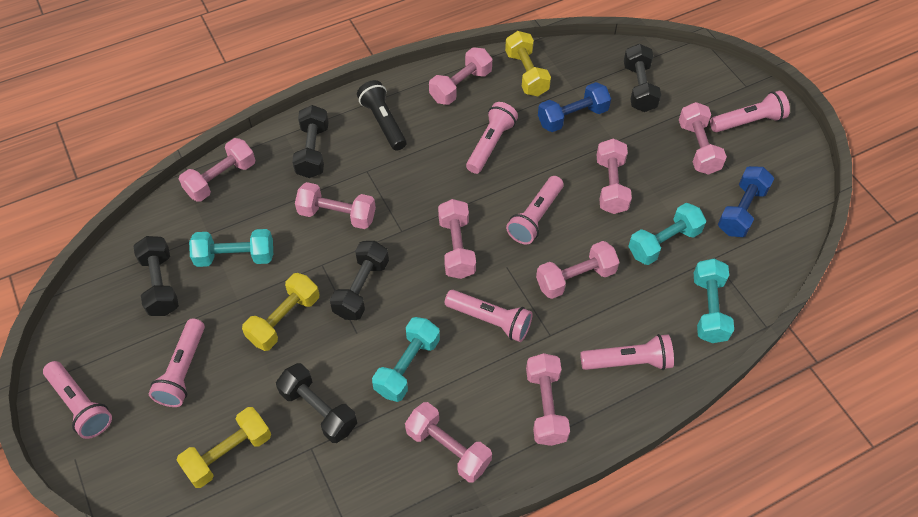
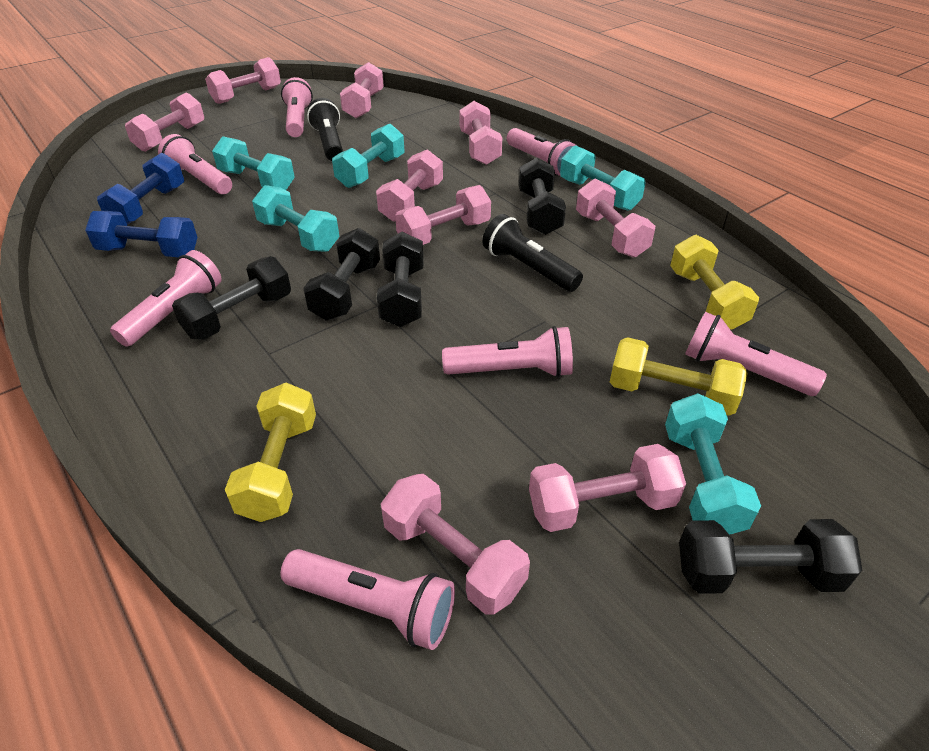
black flashlight: [357,80,407,151] = 1 -> [307,98,343,161] [482,214,583,292] = 2
turquoise dumbbell: [189,229,273,267] [372,317,440,402] [628,203,706,265] [694,259,734,343] = 4 -> [212,136,295,190] [252,185,339,252] [332,123,404,188] [560,145,646,211] [665,393,761,535] = 5

